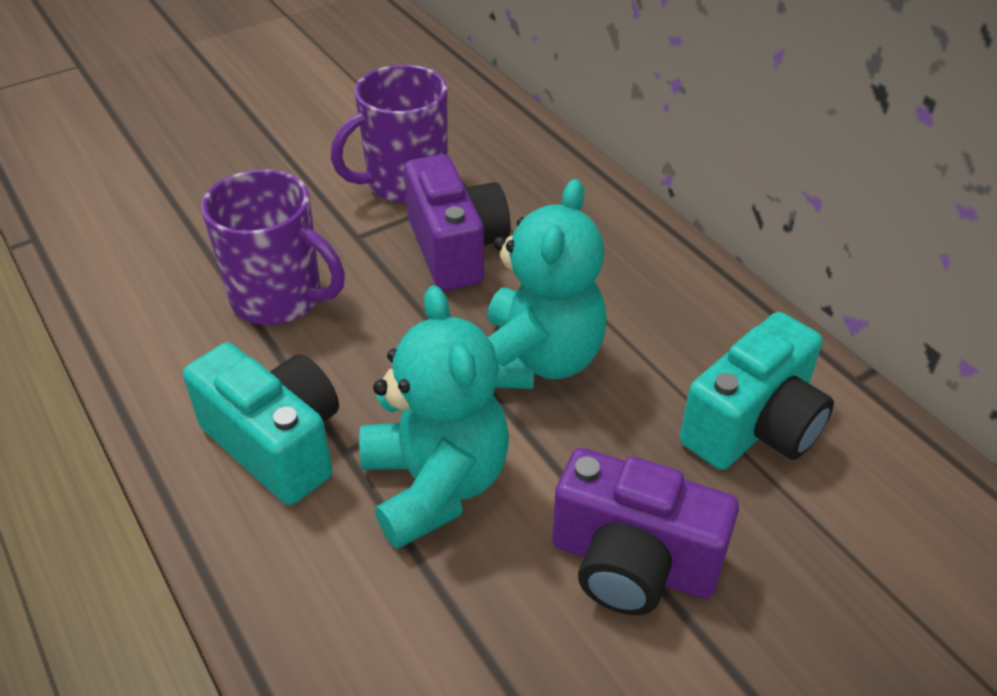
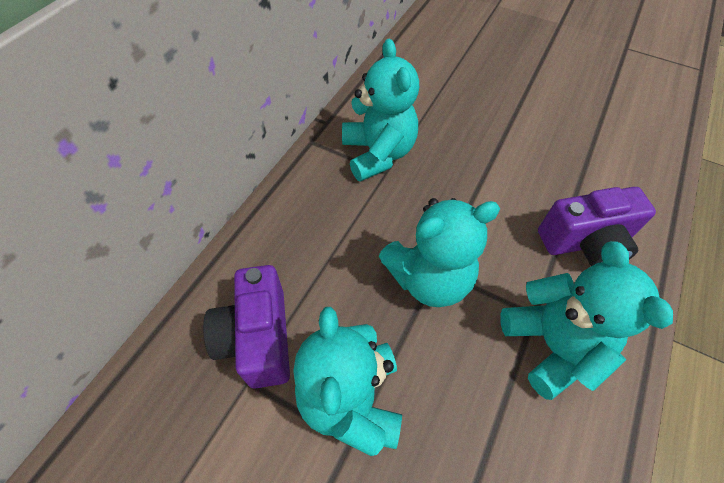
purple mug: [201,169,345,325] [331,65,448,204] = 2 -> none = 0
turquoise camera: [183,342,339,505] [680,312,834,470] = 2 -> none = 0
turquoise teddy bear: [359,285,509,549] [487,179,607,389] = 2 -> [293,307,402,456] [342,39,419,182] [378,198,500,307] [500,241,673,400] = 4

